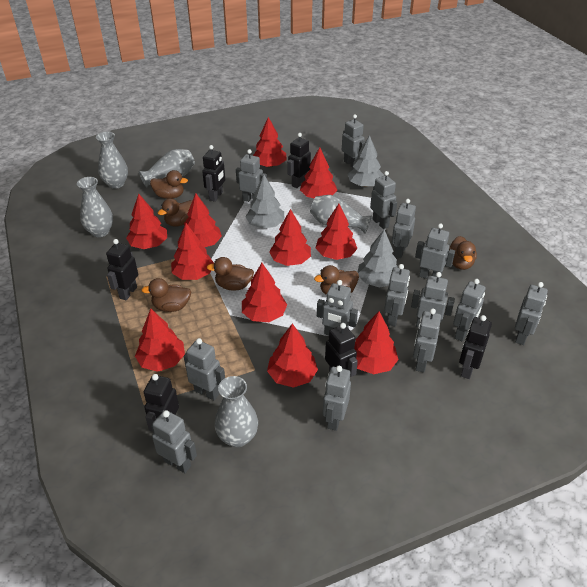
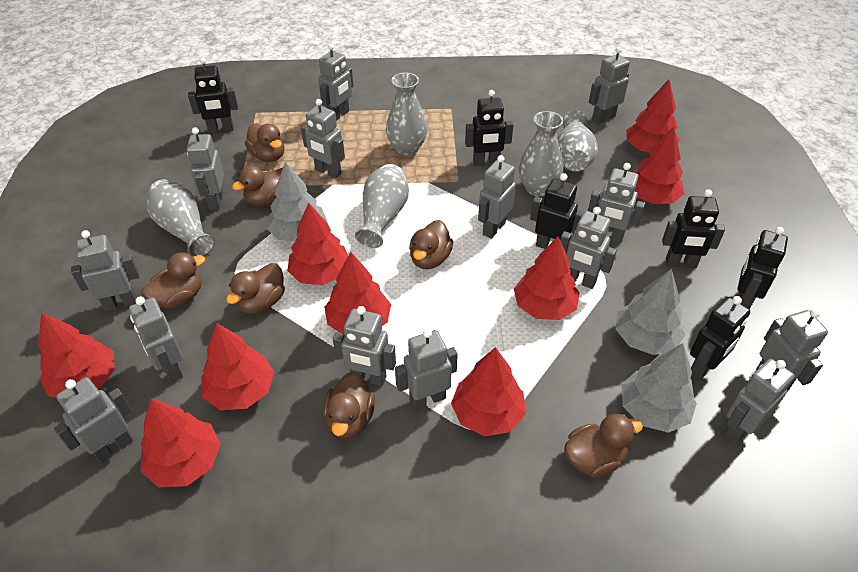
brown duck: [142,278,191,312] [150,170,188,199] [158,198,193,227] [207,257,254,291] [314,265,359,295] [449,236,477,270] = 6 -> [141,252,205,309] [226,263,285,314] [232,166,283,206] [245,124,285,162] [323,372,375,439] [409,220,453,269] [564,414,643,478] = 7
red tree: [126,194,167,249] [135,309,185,372] [171,223,214,280] [184,193,222,248] [242,263,287,322] [253,117,287,167] [267,324,318,388] [269,209,311,266] [300,148,337,198] [316,204,357,260] [354,311,399,374] = 11 -> [38,312,115,398] [140,398,221,487] [201,323,274,410] [287,203,348,285] [324,252,391,335] [451,347,526,436] [514,236,580,320] [626,79,680,153] [633,127,685,204] = 9

